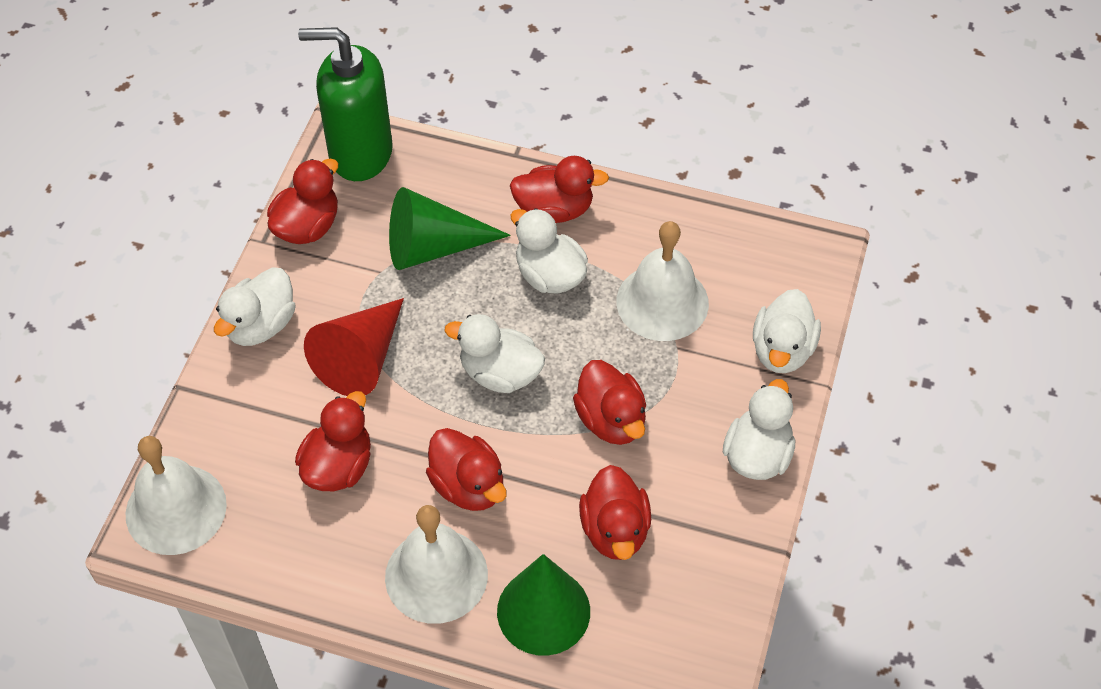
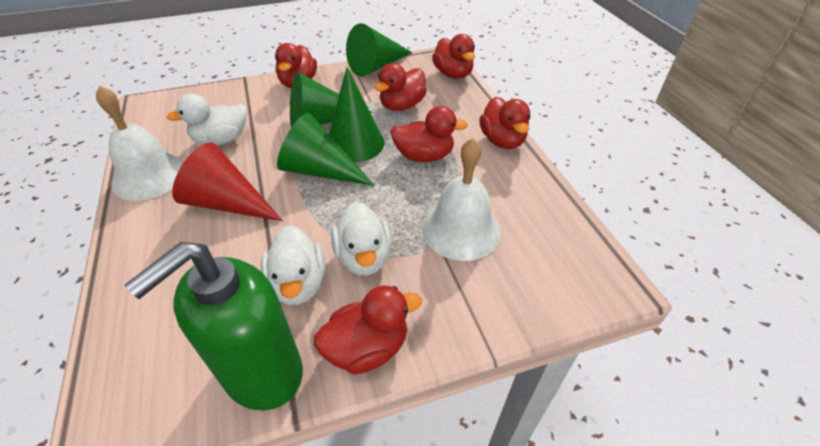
green cone: [389,187,511,270] [497,554,590,656] = 2 -> [277,113,375,186] [290,72,372,128] [329,67,385,162] [346,23,412,77] = 4
white bell: [126,436,227,555] [385,505,488,624] [616,221,709,341] = 3 -> [96,86,184,201] [422,138,501,261] = 2
white duck: [214,267,296,346] [445,314,545,393] [511,208,588,293] [723,379,795,480] [753,289,821,373] = 5 -> [167,93,247,145] [261,225,325,305] [331,201,392,275] = 3

